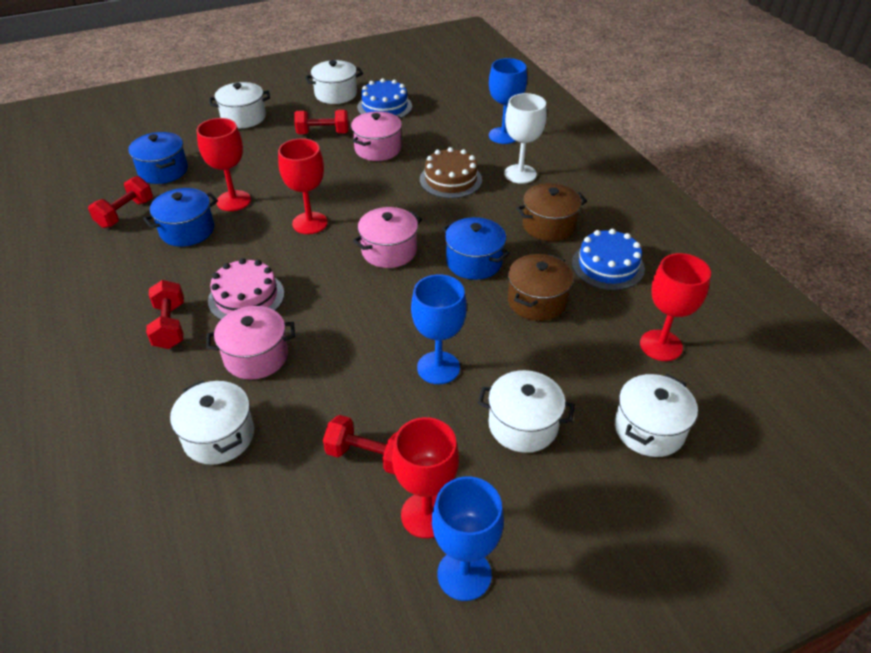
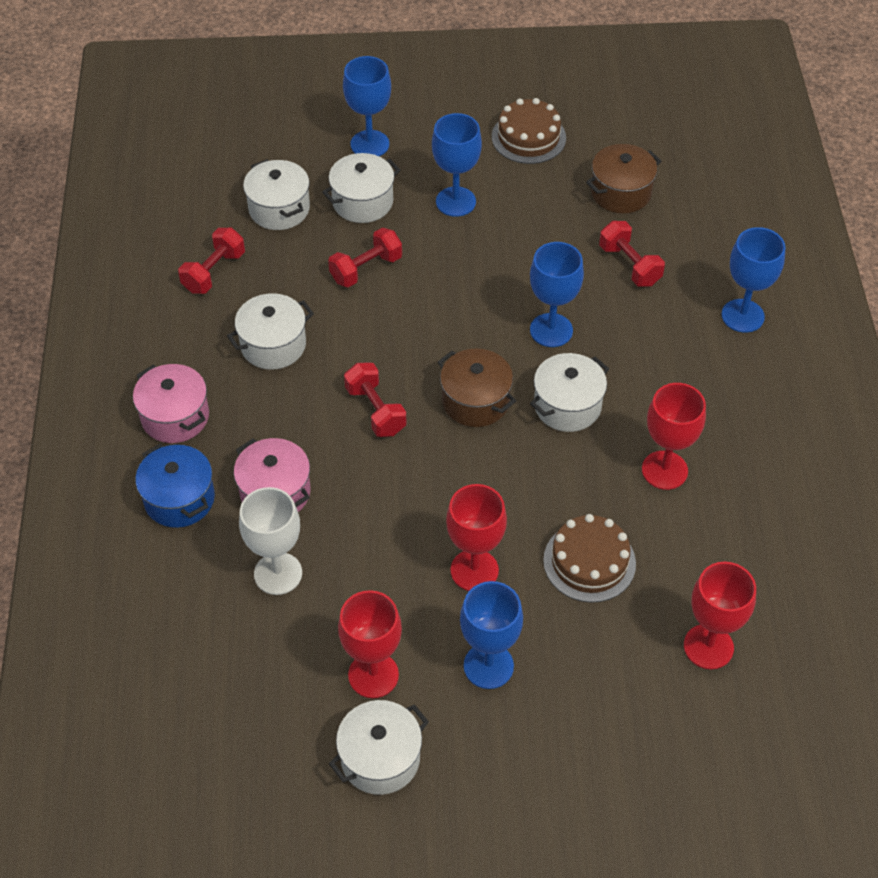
blue cake: [357,78,412,118] [572,229,645,290] = 2 -> none = 0
blue goblet: [411,274,467,384] [432,476,504,601] [489,58,527,144] = 3 -> [343,56,391,156] [432,113,482,217] [460,581,523,689] [530,242,584,347] [721,227,786,333] = 5
blue pot: [128,132,188,184] [143,188,218,247] [442,217,510,280] = 3 -> [135,443,215,528] = 1
brown cake: [420,147,482,198] = 1 -> [492,98,566,164] [543,514,636,603] = 2
pink cake: [208,258,284,320] = 1 -> none = 0
pink pot: [206,306,295,380] [351,111,402,161] [353,207,422,268] = 3 -> [133,364,209,443] [234,438,311,512] = 2

